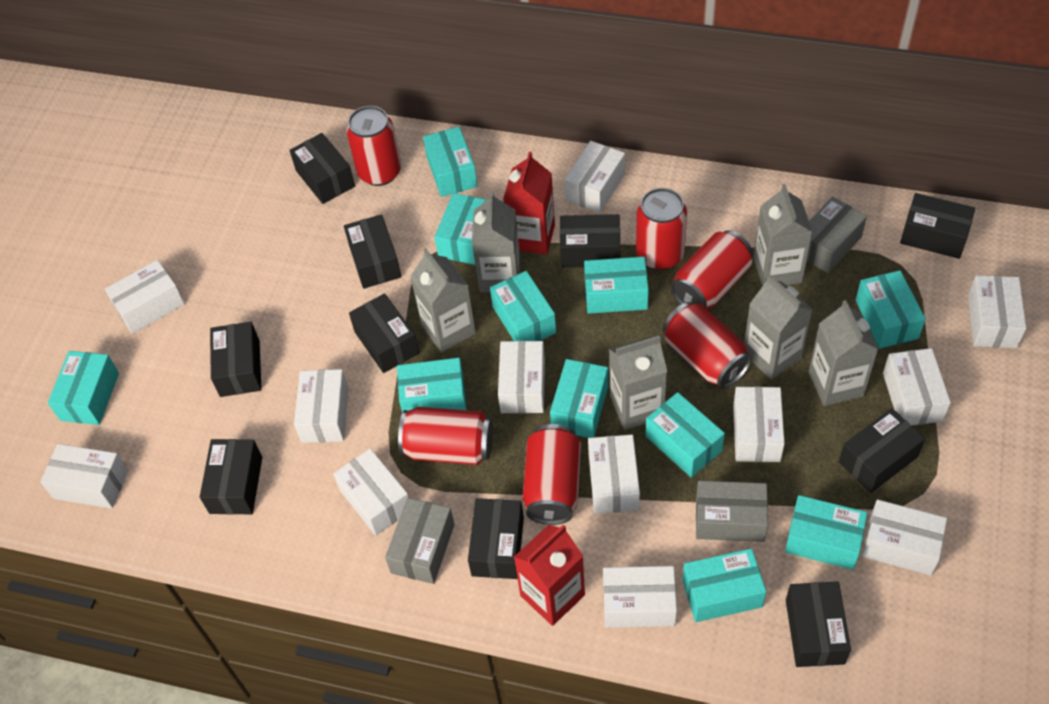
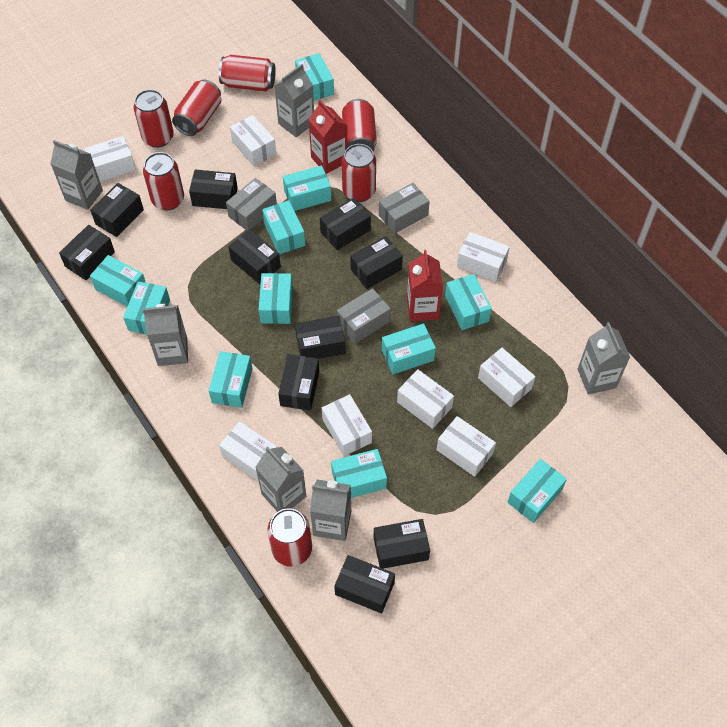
red can: [346,106,401,186] [398,407,493,465] [522,424,581,525] [636,188,687,270] [663,302,752,389] [671,230,753,309] = 6 -> [134,89,174,148] [143,152,184,210] [172,80,222,136] [219,55,276,91] [267,508,312,567] [342,99,377,152] [342,144,376,202] = 7
white box: [40,444,128,508] [105,260,185,334] [294,369,349,443] [333,448,409,536] [498,341,545,413] [565,141,625,213] [588,435,640,514] [603,566,677,628] [733,387,785,462] [862,500,947,576] [883,348,951,425] [968,275,1026,348] = 12 -> [84,136,136,182] [219,421,277,481] [230,115,276,166] [322,394,372,456] [397,369,454,429] [437,416,496,477] [457,232,510,282] [478,348,536,407] = 8

